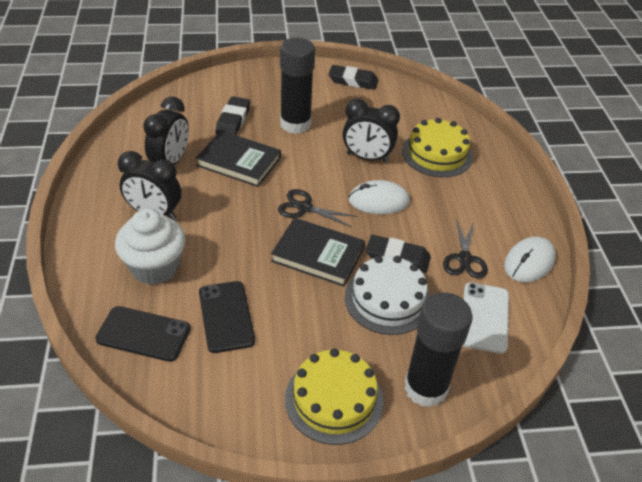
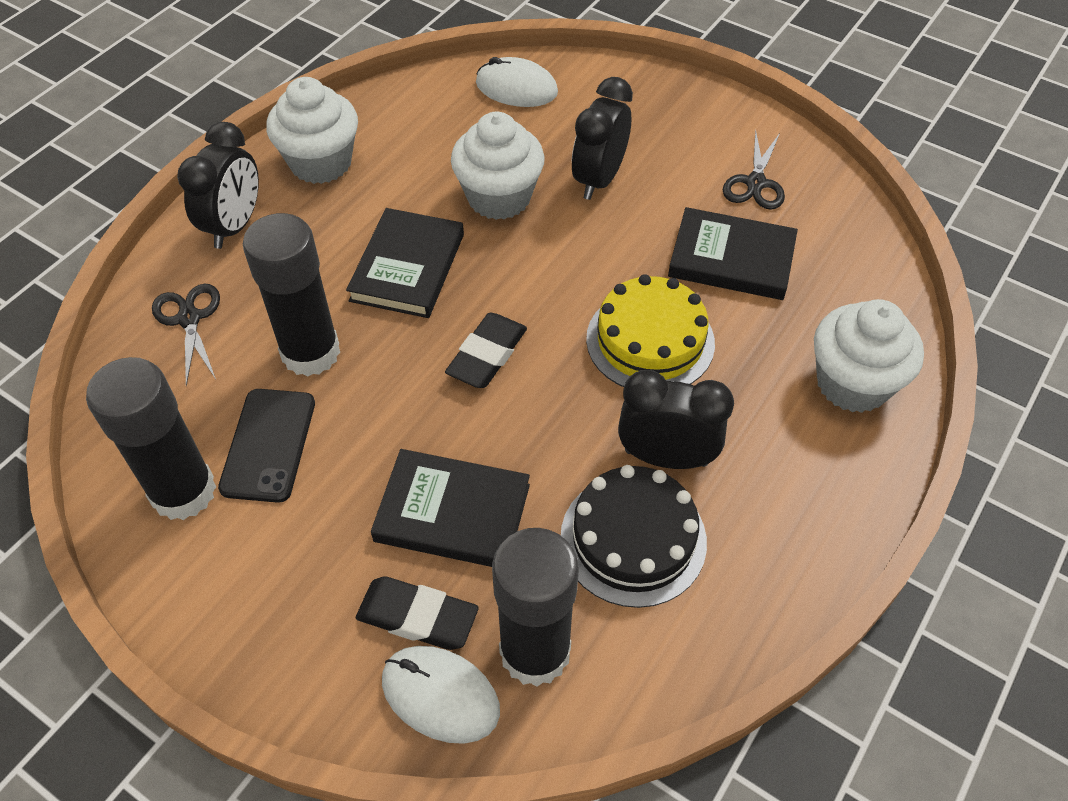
black book: [196,131,281,187] [271,218,365,287] = 2 -> [346,208,464,318] [371,449,530,567] [668,207,798,300] = 3
black cake: none = 0 -> [561,465,707,608] = 1
black eraser: [215,96,250,135] [328,65,379,90] [366,235,431,273] = 3 -> [356,576,479,650] [445,313,527,388] = 2
black glue stick: [280,38,315,134] [404,292,473,407] = 2 -> [86,357,216,520] [243,213,340,377] [492,528,579,687] = 3
black phone: [95,306,190,362] [199,281,255,353] = 2 -> [218,389,315,503] = 1
white cake: [345,256,430,335] = 1 -> none = 0
white cupcake: [115,209,185,285] = 1 -> [266,77,358,184] [451,112,545,220] [814,299,924,413] = 3
white phone: [463,282,509,354] = 1 -> none = 0
yellow cake: [285,348,383,445] [402,118,473,177] = 2 -> [586,274,715,387] = 1

